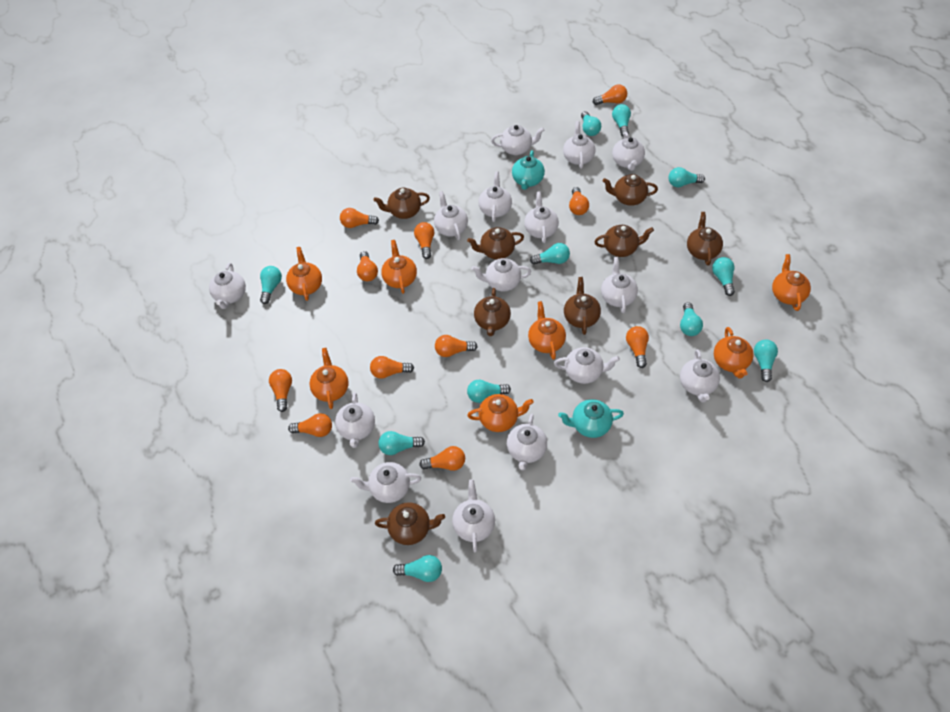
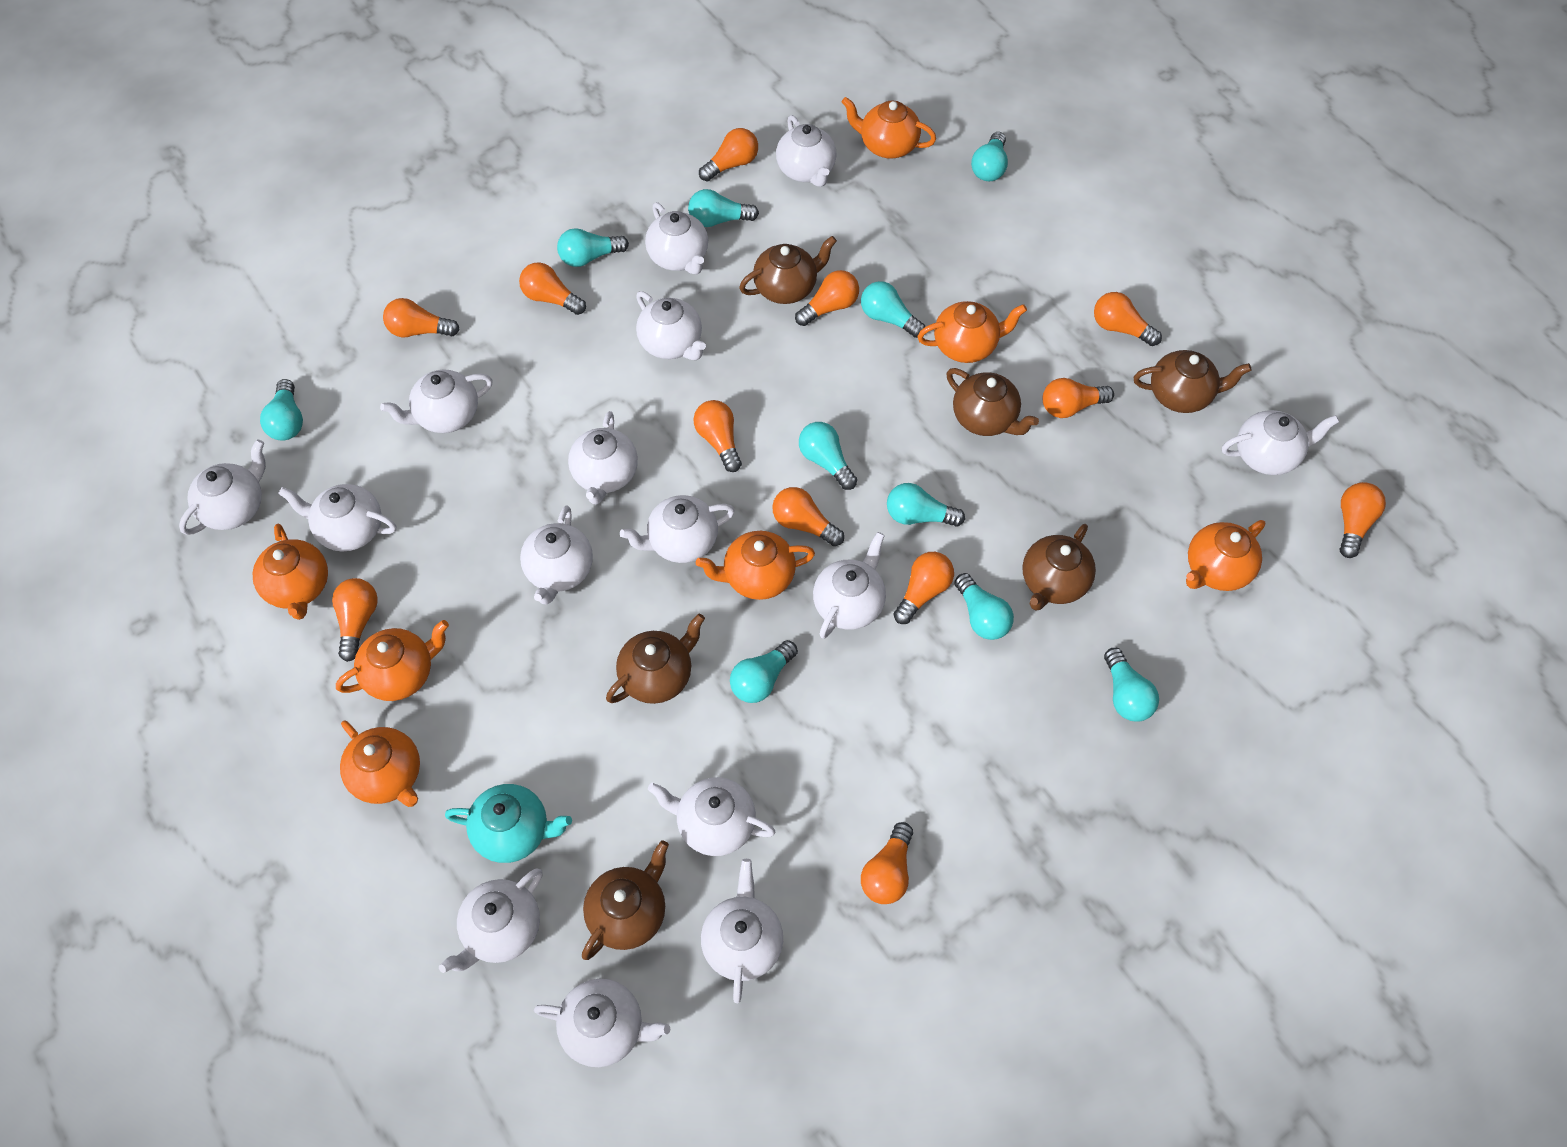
brown teapot: [374,187,430,219] [375,502,445,545] [467,227,524,259] [474,288,511,336] [564,277,601,335] [594,225,654,257] [603,174,658,206] [687,212,723,265] = 8 -> [582,840,669,960] [606,614,705,704] [739,236,837,304] [946,368,1039,436] [1022,524,1096,611] [1134,350,1252,413] = 6
orange light bulb: [269,369,292,412] [288,413,332,437] [340,208,379,228] [357,251,378,281] [370,356,414,379] [414,222,434,259] [419,446,465,471] [435,335,478,357] [569,187,589,215] [593,84,627,105] [626,326,649,368] = 11 -> [332,578,378,662] [383,298,460,337] [519,262,586,315] [693,400,742,472] [699,128,758,182] [772,487,844,546] [795,270,859,326] [861,822,913,904] [893,552,954,624] [1042,378,1114,418] [1094,292,1162,346] [1339,482,1386,558] = 12
turquoise light bulb: [260,266,282,304] [378,431,425,455] [393,555,442,582] [467,380,511,403] [530,243,570,265] [581,111,601,136] [612,104,631,137] [668,167,705,187] [680,302,703,336] [712,257,735,296] [754,339,778,382] = 11 -> [260,379,303,441] [557,228,629,267] [688,189,759,227] [730,640,798,703] [799,422,857,490] [861,281,925,338] [887,483,965,527] [954,573,1014,640] [971,132,1008,181] [1104,648,1159,722] = 10
turquoise teapot: [512,150,545,190] [558,399,624,438] = 2 -> [445,784,572,863] = 1

